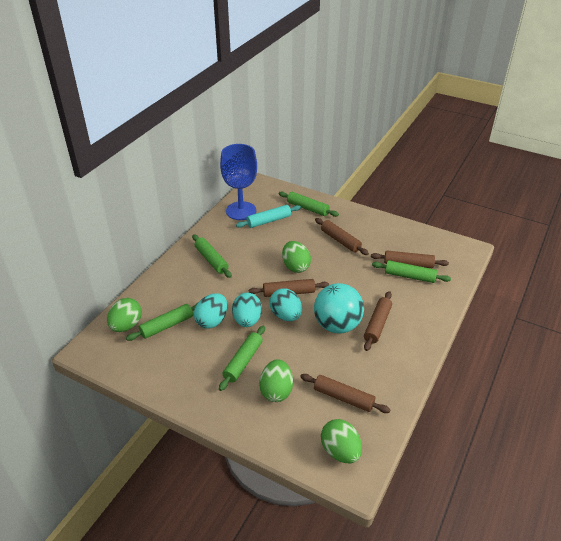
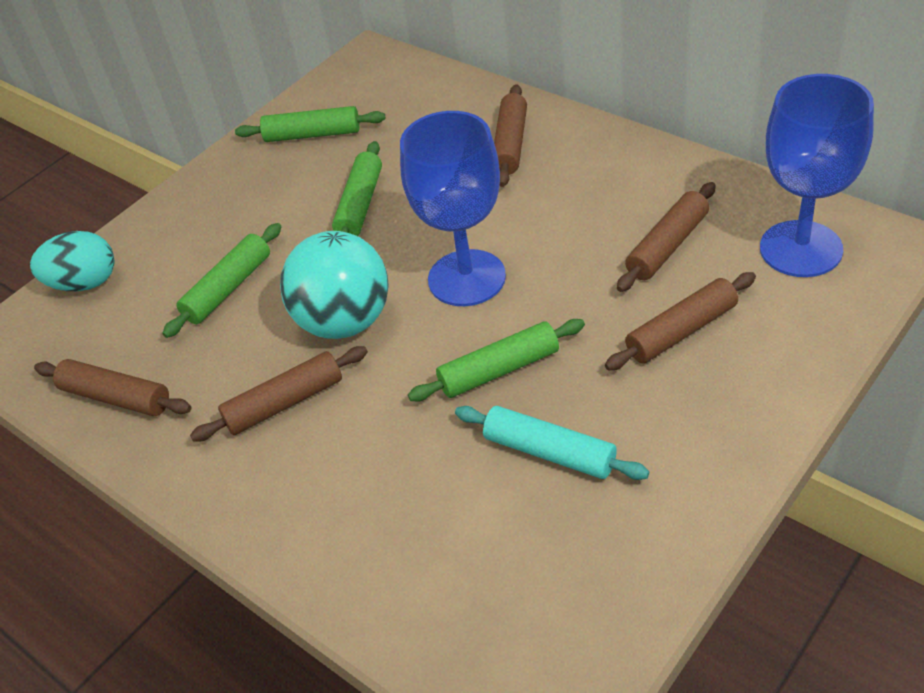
blue goblet: [220,144,257,220] = 1 -> [400,111,506,306] [760,74,874,277] = 2
green egg: [107,298,142,332] [259,360,293,402] [282,241,311,273] [321,419,362,463] = 4 -> none = 0
green rolling pin: [126,303,198,341] [192,234,232,278] [219,326,265,391] [279,192,339,217] [372,260,451,283] = 5 -> [162,223,281,338] [235,106,386,142] [332,141,382,236] [408,319,585,402] = 4
turquoise egg: [194,293,227,329] [232,293,262,327] [270,288,302,321] = 3 -> [30,231,115,291] = 1

